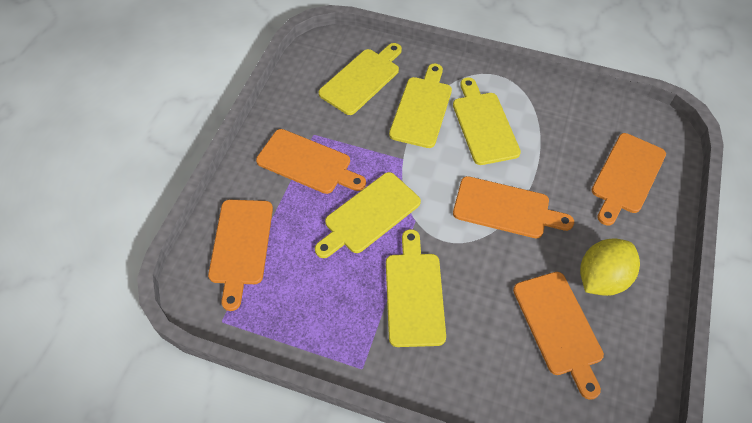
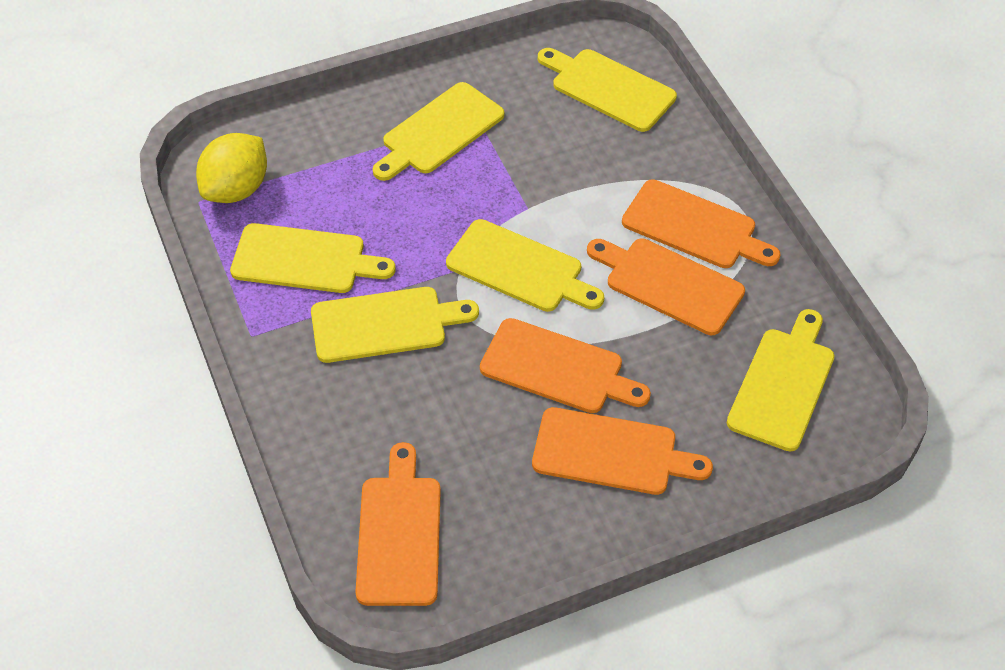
yellow cutting board: [315,172,421,258] [319,43,402,115] [386,229,446,347] [389,64,452,148] [453,78,521,165] = 5 -> [230,223,395,293] [311,287,479,363] [373,82,504,181] [446,219,605,312] [538,48,677,132] [727,309,835,451] = 6

